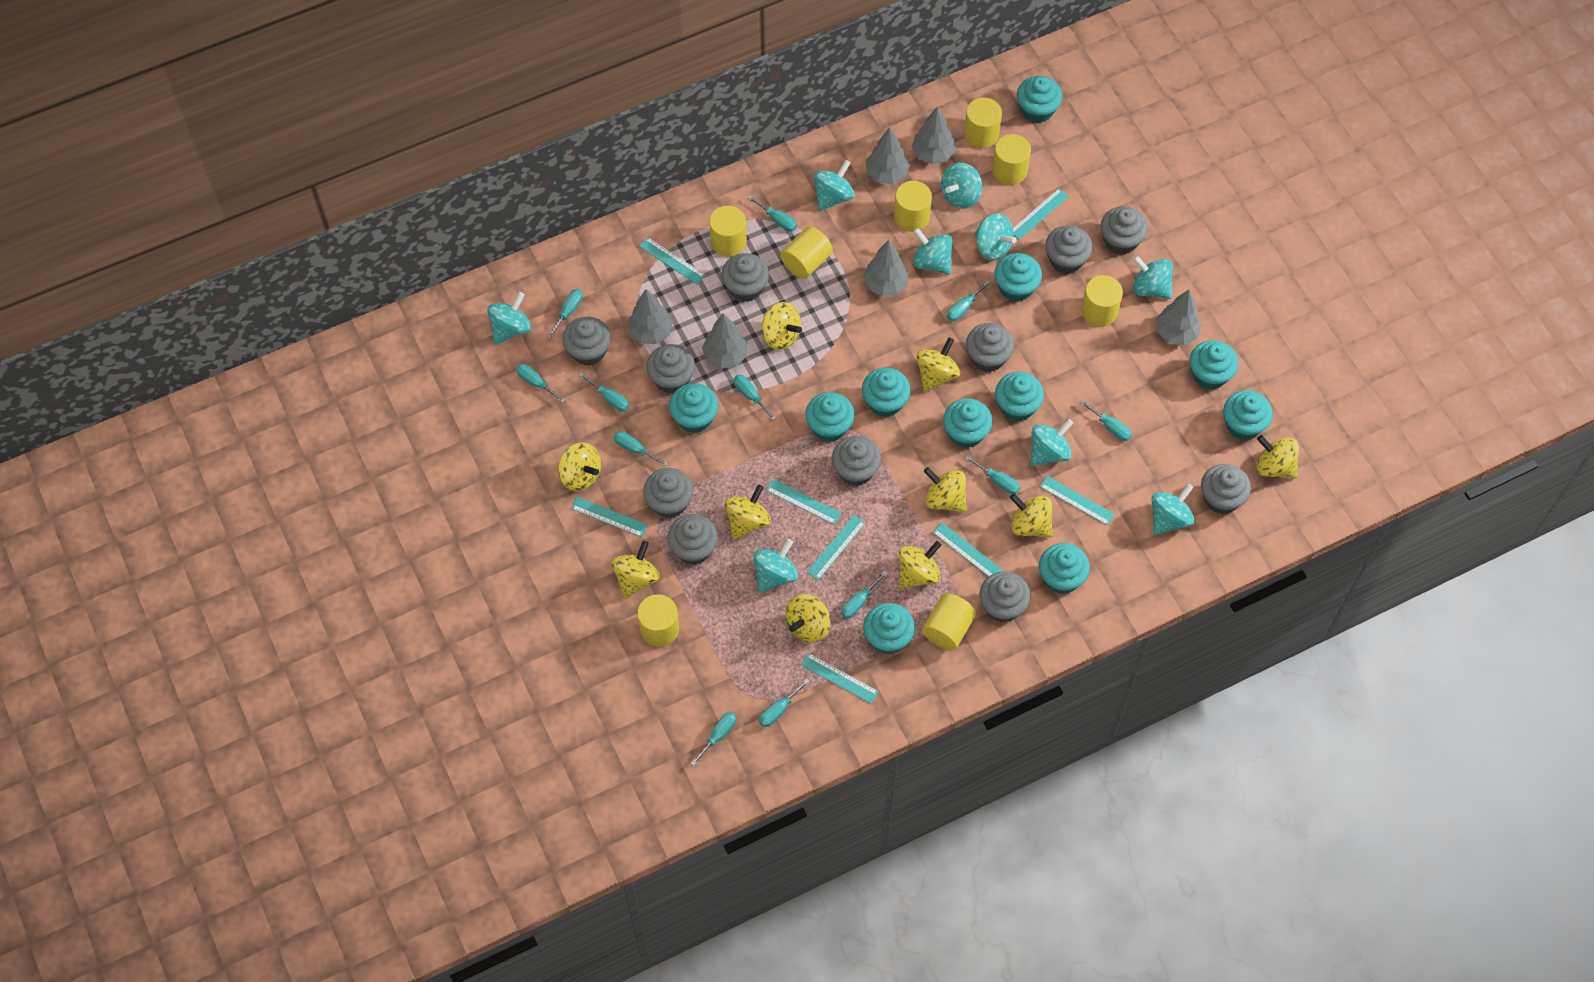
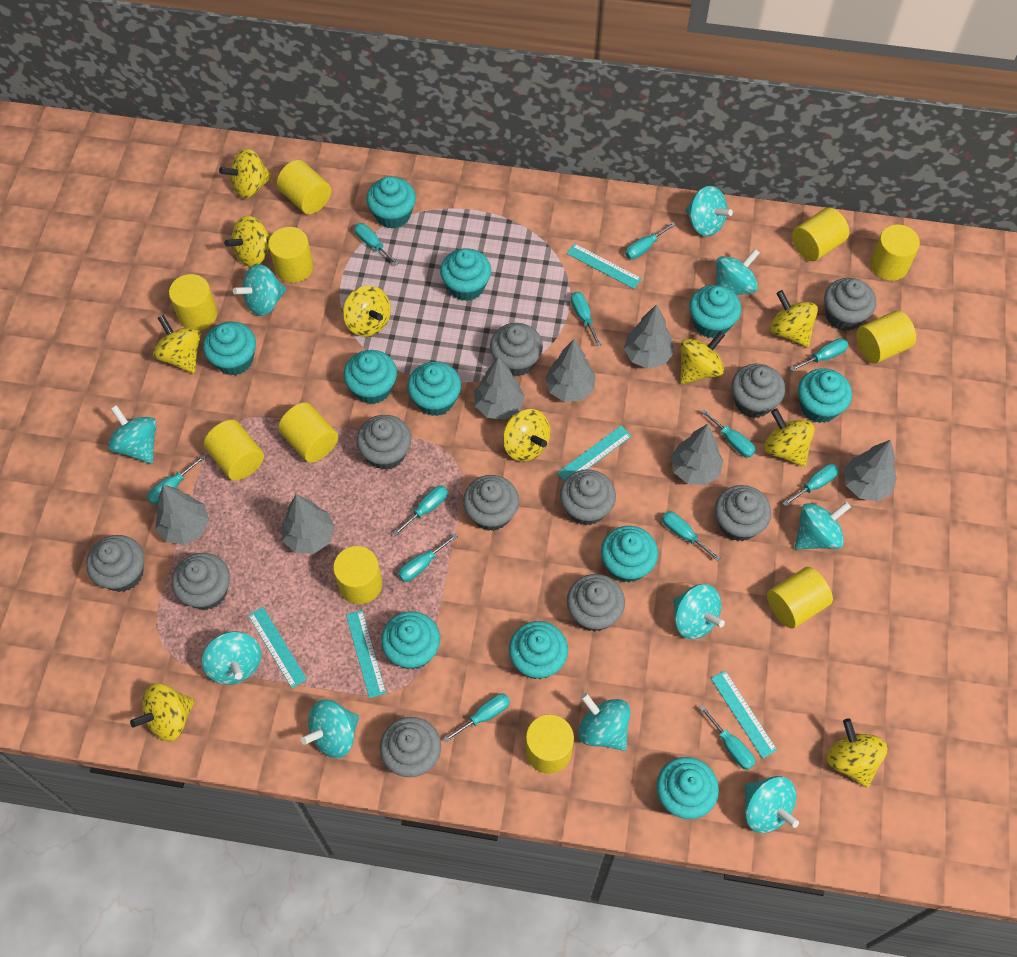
grey tree: [627,289,673,344] [702,313,748,369] [863,240,908,296] [866,127,910,184] [912,106,956,164] [1156,290,1202,345] = 6 -> [155,484,209,545] [281,494,335,554] [474,357,525,420] [545,339,595,402] [624,304,674,369] [671,424,723,485] [844,440,897,501] = 7
turquoise ruler: [571,497,648,537] [639,237,706,284] [766,479,841,525] [801,653,879,704] [807,515,866,580] [932,523,1003,577] [1013,188,1069,240] [1040,476,1115,526] = 8 -> [248,607,307,688] [346,610,386,698] [557,426,631,481] [567,243,642,289] [711,670,777,759] = 5
turquoise spinning top: [487,292,531,345] [753,539,798,593] [813,160,855,211] [913,228,953,275] [941,162,982,209] [975,213,1017,260] [1031,419,1073,466] [1133,255,1173,299] [1152,484,1194,535] = 9 -> [108,405,157,464] [202,631,261,685] [233,264,287,316] [301,700,359,758] [578,693,630,751] [673,584,725,639] [685,186,733,237] [716,249,760,295] [744,776,799,833] [795,502,851,549] = 10
yellow cylinder: [637,594,679,647] [709,206,747,257] [781,226,833,279] [894,181,932,232] [922,593,976,650] [964,98,1002,148] [992,134,1031,185] [1081,275,1123,327] = 8 -> [169,274,218,330] [204,420,264,480] [268,227,313,283] [277,160,331,214] [278,402,338,463] [333,546,382,604] [525,714,574,774] [767,567,833,629] [792,207,849,261] [856,310,916,364] [870,225,920,281] = 11

